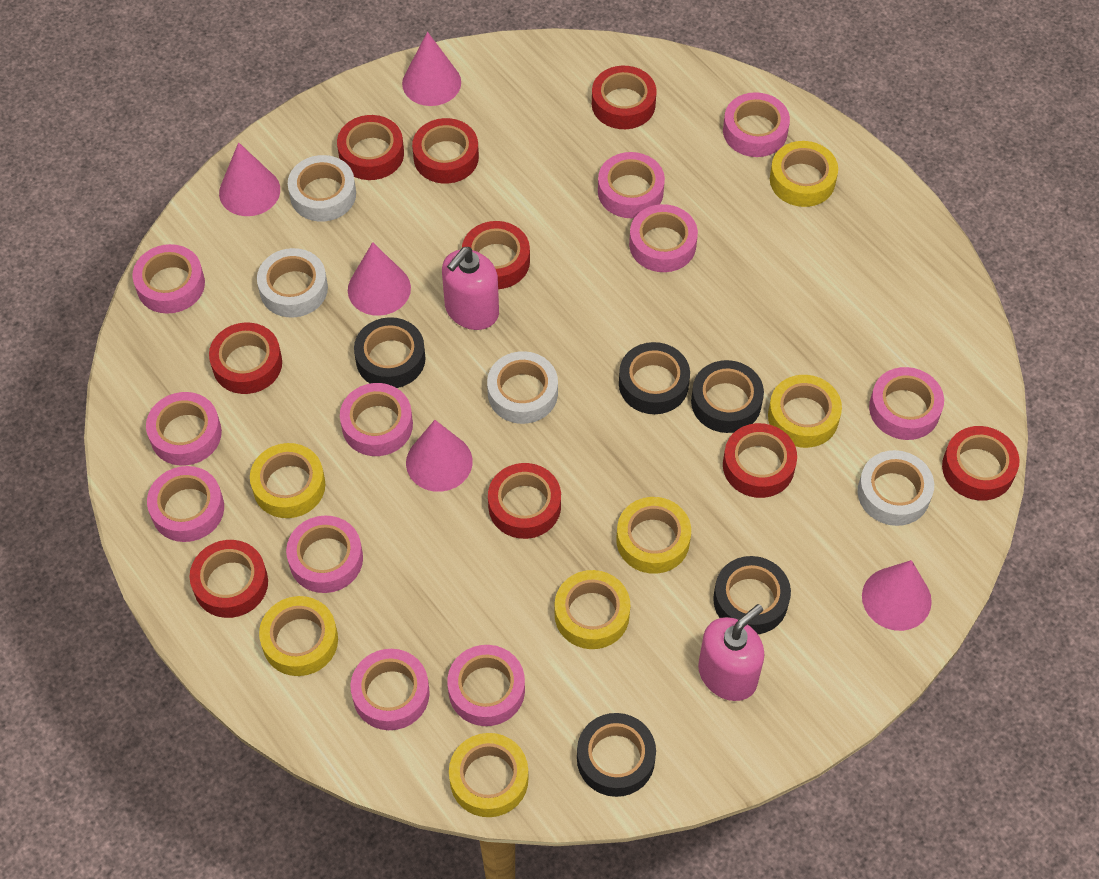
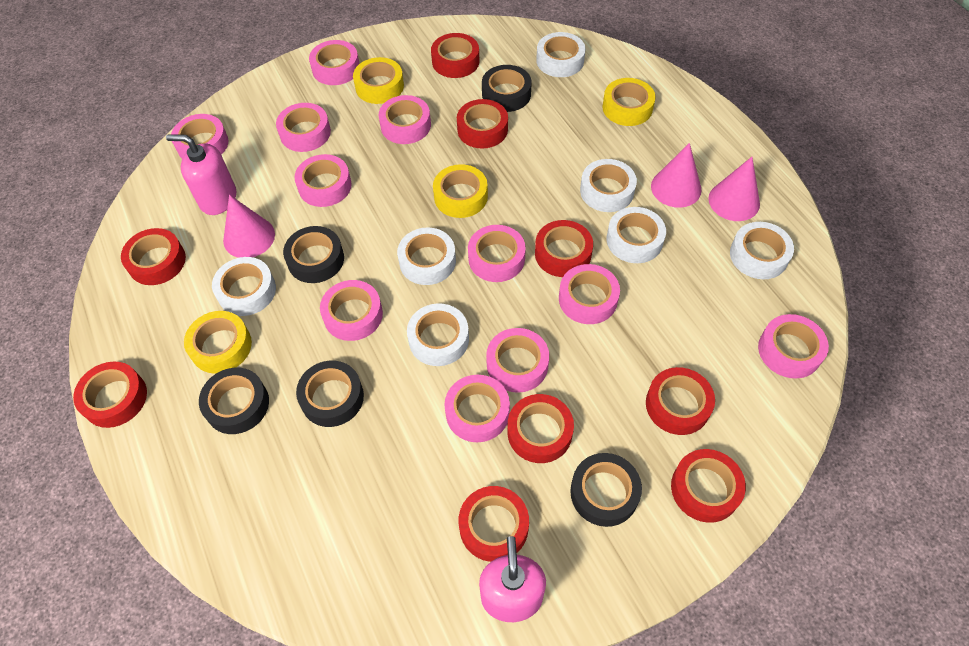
pink cone: [219,142,280,216] [348,242,411,316] [402,32,461,106] [406,420,473,492] [862,560,932,631] = 5 -> [223,195,275,258] [651,143,701,208] [708,157,760,221] = 3
white tape: [257,248,328,318] [288,155,356,222] [487,351,558,424] [858,450,934,526] = 4 -> [212,257,276,316] [397,227,456,285] [407,303,469,366] [536,32,586,77] [580,159,637,212] [607,207,666,263] [730,222,794,279] = 7
yellow tape: [250,443,325,518] [259,596,338,676] [449,733,528,817] [555,570,630,649] [617,497,691,574] [768,375,842,448] [770,141,838,207] = 7 -> [184,311,252,374] [353,57,404,104] [433,164,488,218] [602,78,655,126] = 4

